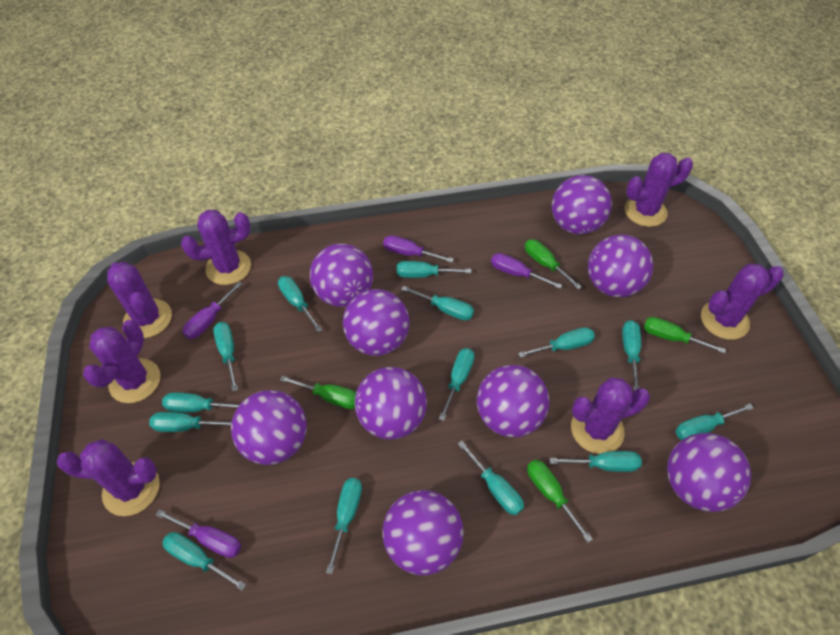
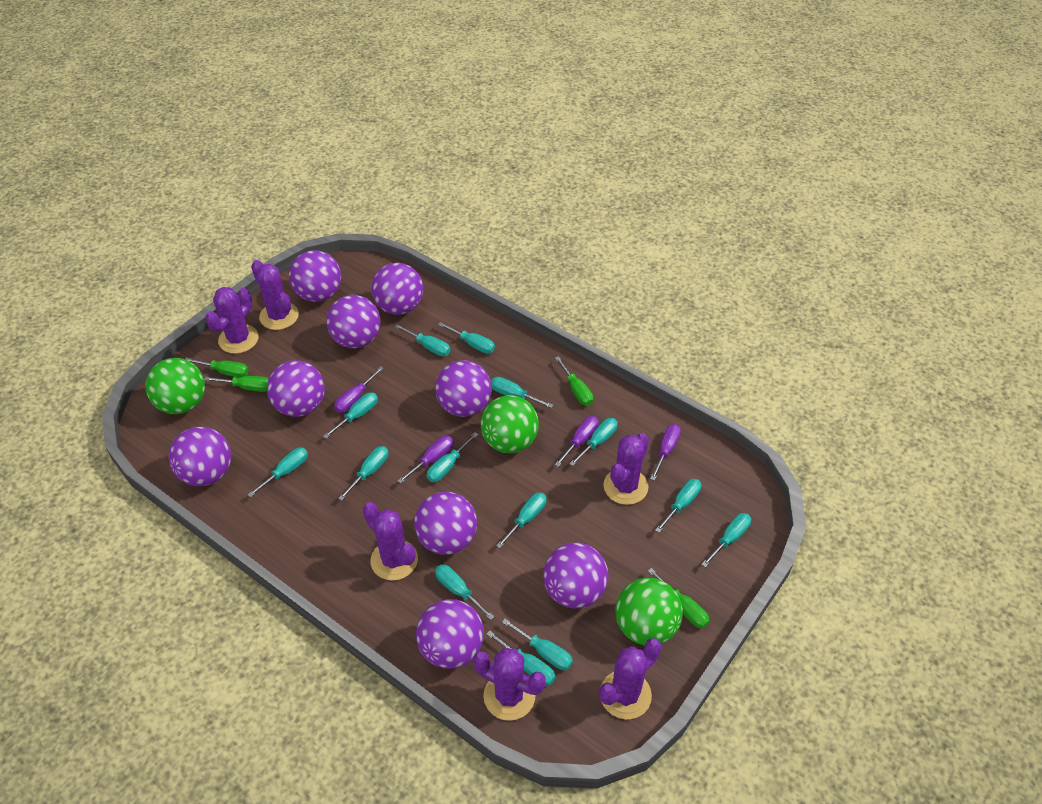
green ball: none = 0 -> [145,358,205,414] [481,395,539,453] [615,578,683,646] = 3
purple cactus: [57,439,160,516] [83,320,161,403] [107,262,172,338] [181,210,251,285] [571,377,650,454] [625,153,693,227] [701,264,784,340] = 7 -> [205,287,259,354] [251,260,299,330] [363,502,418,581] [473,648,546,721] [599,638,662,719] [603,433,649,505] = 6

